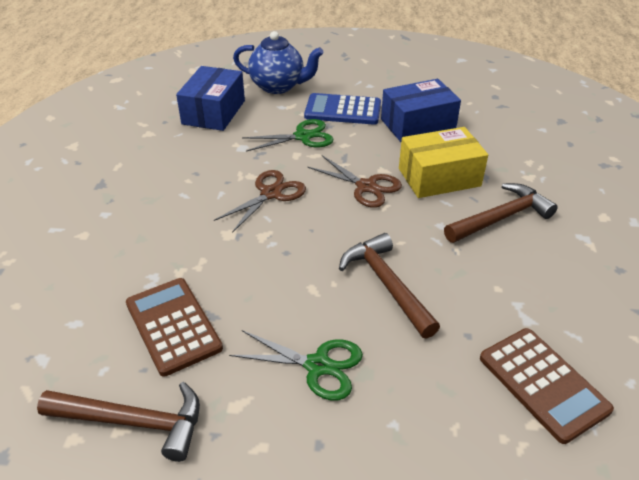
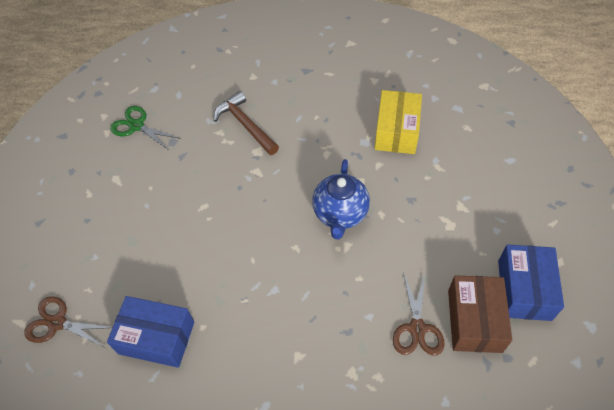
blue calculator: [304,93,381,125] = 1 -> none = 0
brown box: none = 0 -> [448,275,512,353] = 1
brown calculator: [126,278,223,377] [480,328,614,444] = 2 -> none = 0
brown hammer: [37,382,200,462] [339,233,440,339] [444,183,558,243] = 3 -> [214,91,279,155] = 1
green scissors: [229,330,363,401] [242,119,334,152] = 2 -> [110,106,181,150] = 1

